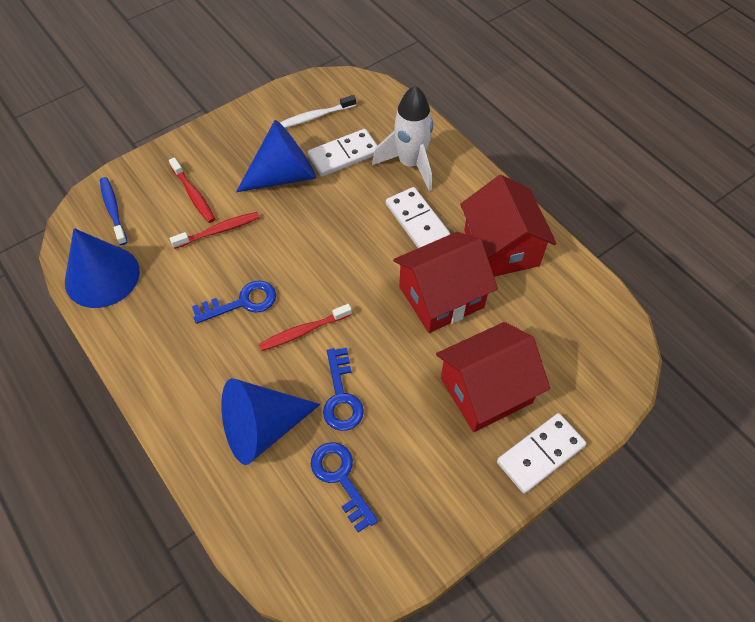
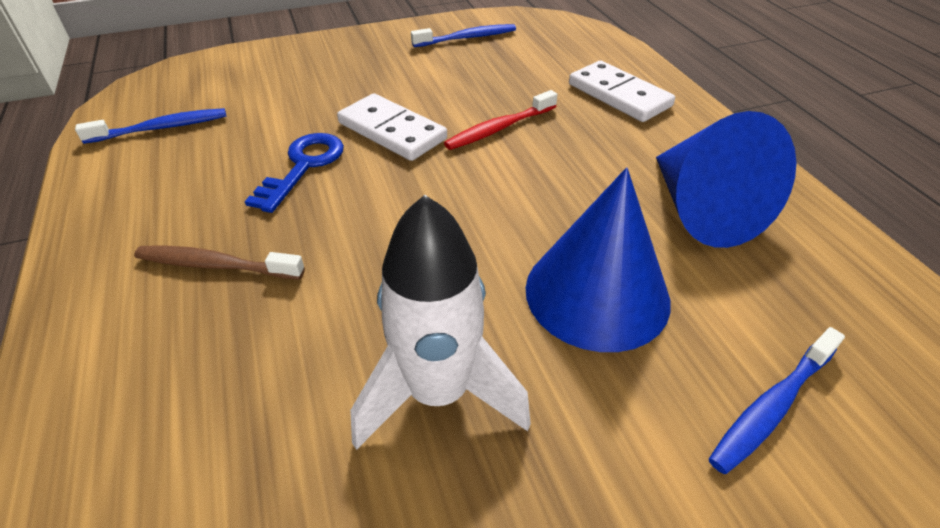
blue cone: [65,228,140,308] [221,378,320,465] [236,120,316,192] = 3 -> [525,167,671,352] [656,111,796,248] = 2
blue key: [192,281,276,324] [311,442,378,533] [323,348,364,431] = 3 -> [245,133,344,213] = 1
blue toothbrush: [100,177,127,245] = 1 -> [75,108,226,144] [411,24,516,47] [709,327,845,474] = 3
brown toothbrush: none = 0 -> [134,246,305,279] = 1
red house: [393,232,498,333] [436,322,550,432] [460,175,557,277] = 3 -> none = 0
red toothbrush: [169,157,215,223] [170,212,260,249] [258,304,352,351] = 3 -> [444,90,557,150] = 1
white domino: [308,129,378,177] [386,187,450,248] [497,413,586,494] = 3 -> [337,93,447,161] [569,61,675,122] = 2
white toothbrush: [280,95,356,128] = 1 -> none = 0

